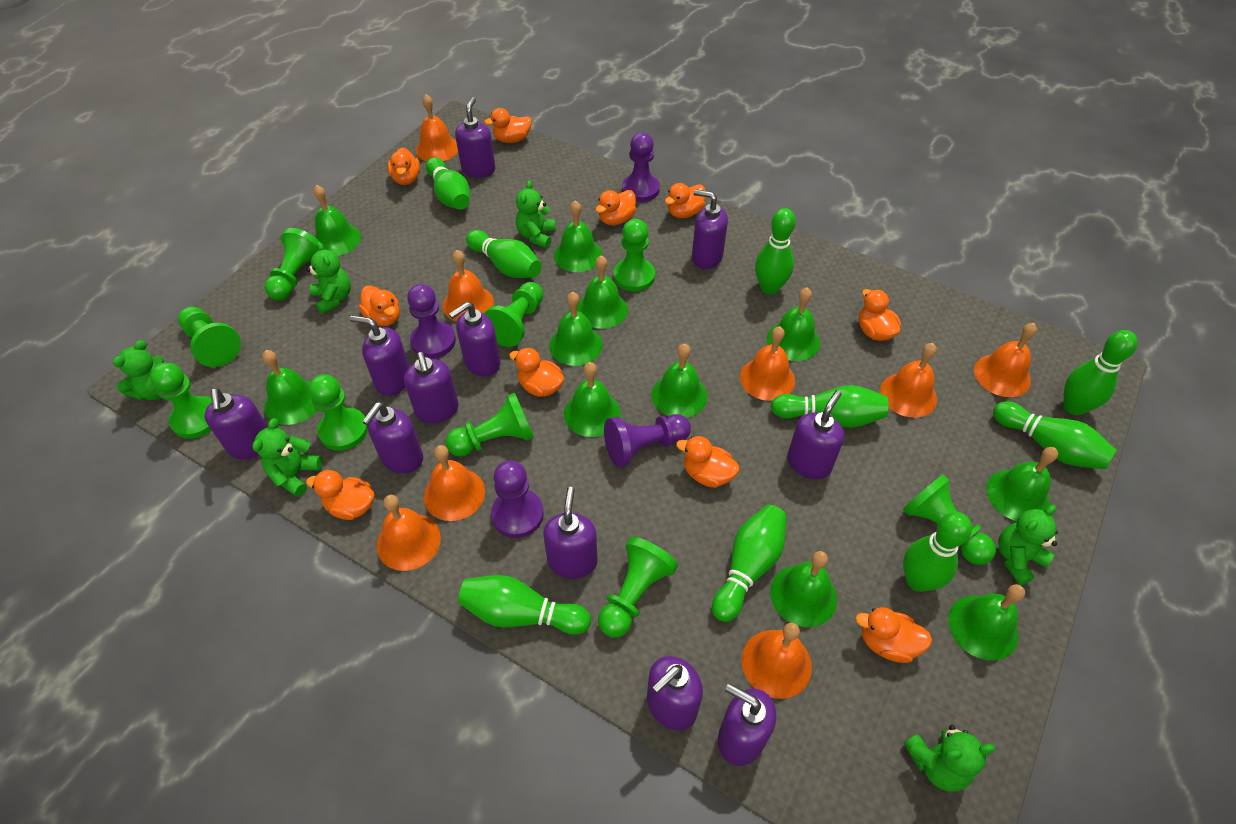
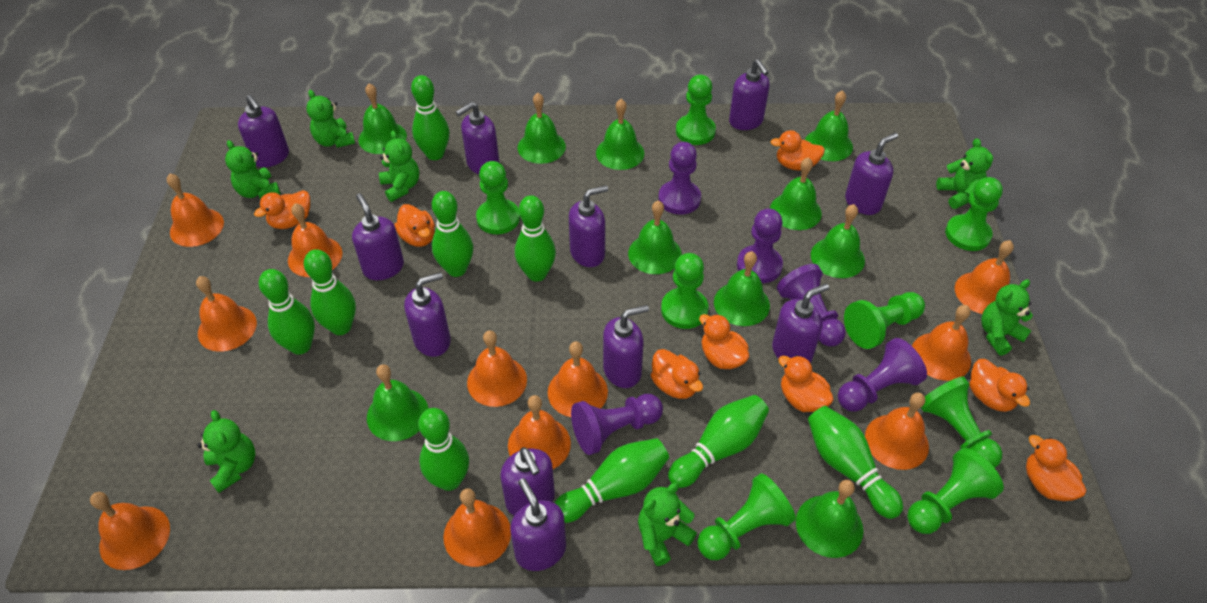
green bell: [262,350,317,425] [314,185,361,256] [549,292,603,366] [554,200,602,272] [564,362,621,437] [577,256,628,329] [651,344,707,418] [767,287,820,361] [770,551,837,627] [948,584,1025,661] [986,447,1058,521] = 11 -> [358,83,407,154] [367,364,428,441] [517,93,566,164] [596,99,644,170] [628,200,682,274] [714,251,770,326] [770,157,822,230] [796,480,864,558] [805,90,853,161] [811,204,865,278] = 10
green pawn: [150,363,212,439] [178,306,241,367] [265,228,320,300] [308,374,368,451] [446,393,534,457] [484,282,543,347] [598,537,678,637] [614,219,655,292] [903,475,996,565] = 9 -> [476,161,520,234] [661,253,709,329] [676,75,716,145] [697,473,796,560] [844,292,925,349] [907,448,1004,534] [921,377,1002,468] [945,177,1003,251] = 8
green teddy bear: [113,340,164,401] [252,418,322,497] [307,242,351,314] [516,180,556,248] [904,725,995,792] [998,505,1058,585] = 6 -> [197,410,255,493] [225,140,280,199] [306,90,355,148] [379,131,419,202] [638,483,697,566] [936,138,993,209] [981,279,1033,356] = 7
orange bell: [377,495,441,571] [416,94,458,161] [424,445,485,521] [443,250,494,322] [740,326,795,401] [742,623,812,699] [880,343,937,418] [974,323,1037,397] = 8 -> [90,492,170,570] [167,173,224,247] [196,276,257,352] [288,203,342,277] [443,488,511,567] [467,330,527,407] [508,395,571,469] [548,341,608,417] [865,392,929,470] [912,305,971,381] [955,240,1014,314] = 11
orange duck: [306,470,375,520] [359,285,400,326] [388,148,420,185] [484,108,532,143] [509,348,564,397] [596,190,636,225] [665,183,706,218] [676,436,740,488] [855,607,932,663] [859,289,901,341] = 10 -> [254,190,310,229] [394,204,435,247] [651,349,703,399] [699,314,749,369] [771,130,825,171] [778,355,834,412] [970,359,1030,412] [1026,435,1086,501] = 8
purple pawn: [407,284,456,358] [491,460,544,538] [604,414,691,468] [622,132,660,202] = 4 -> [571,394,663,455] [658,142,701,215] [737,208,783,283] [777,264,846,346] [838,338,927,412] = 5

